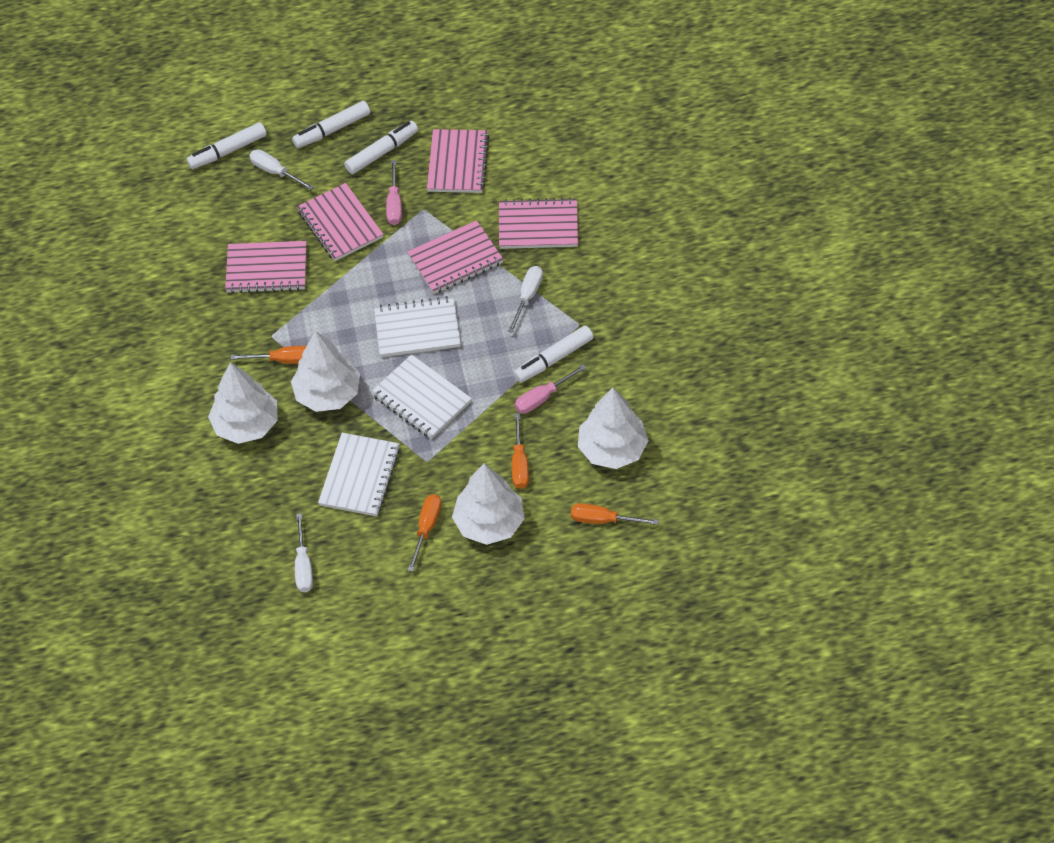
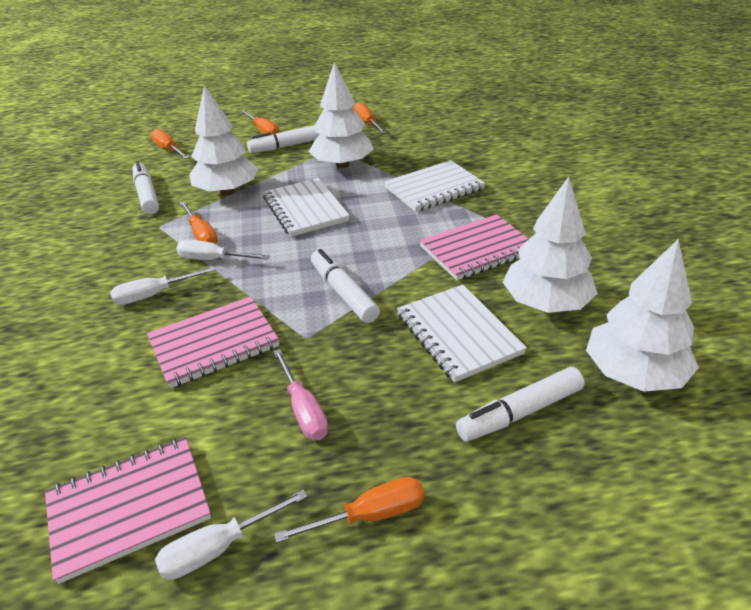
orange screwdriver: [231,346,306,364] [408,494,441,572] [512,413,529,489] [571,503,659,525] = 4 -> [151,129,189,159] [179,201,218,244] [241,110,279,135] [274,477,425,543] [353,102,387,134] = 5
pink notebook: [225,241,307,293] [297,183,384,261] [407,220,504,294] [427,129,489,193] [499,198,578,249] = 5 -> [45,437,211,584] [147,296,280,388] [419,214,529,281] = 3
pink screwdriver: [386,160,402,225] [515,364,586,414] = 2 -> [273,349,328,440] = 1

